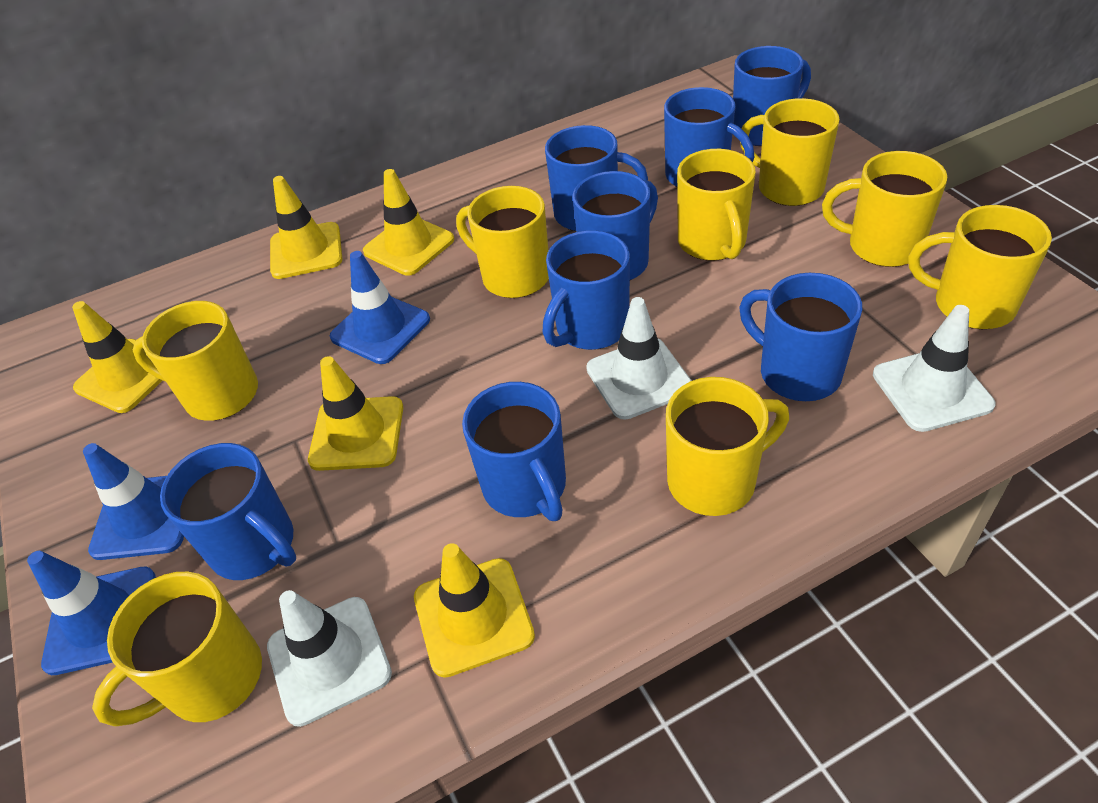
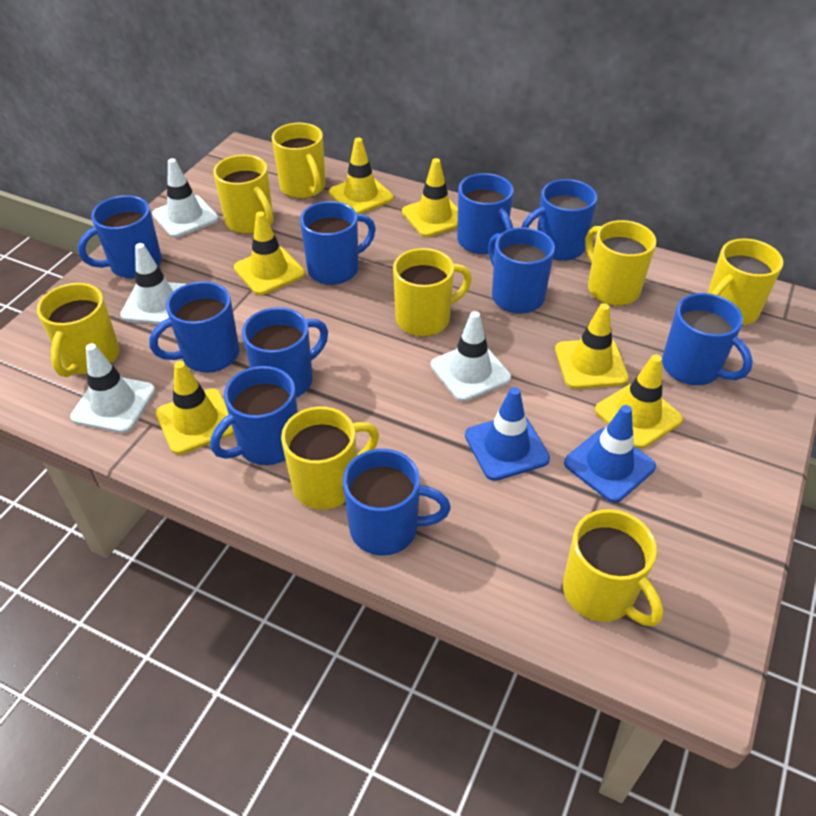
blue mug: [160,443,296,580] [462,382,566,521] [542,230,630,350] [545,125,648,231] [572,171,658,280] [664,87,754,187] [733,46,811,146] [739,273,863,401] = 8 -> [78,195,162,279] [149,281,239,373] [211,366,298,465] [242,307,328,398] [300,201,376,285] [343,449,451,556] [457,173,514,254] [488,227,555,314] [522,179,597,261] [662,293,753,385] = 10
blue traffic cone: [27,551,156,675] [83,443,184,560] [330,251,430,364] = 3 -> [465,387,550,481] [564,405,656,503] = 2
white traffic cone: [267,590,392,727] [586,297,692,420] [873,305,995,432] = 3 -> [70,343,155,433] [120,243,186,324] [152,158,219,238] [431,311,511,402] = 4
yellow traffic cone: [72,301,163,413] [270,176,342,279] [308,356,403,471] [363,169,454,276] [414,543,535,678] = 5 -> [156,361,234,455] [234,211,305,295] [329,138,393,214] [402,158,458,237] [555,303,629,389] [595,355,683,449] = 6

